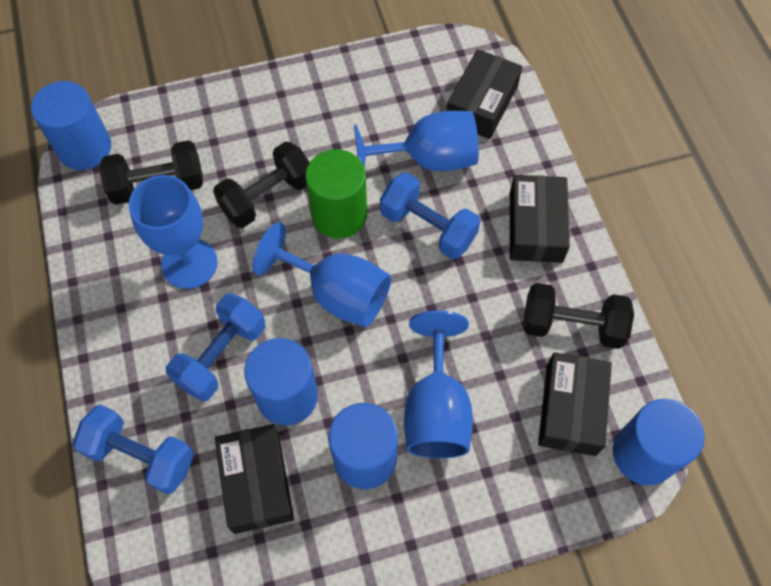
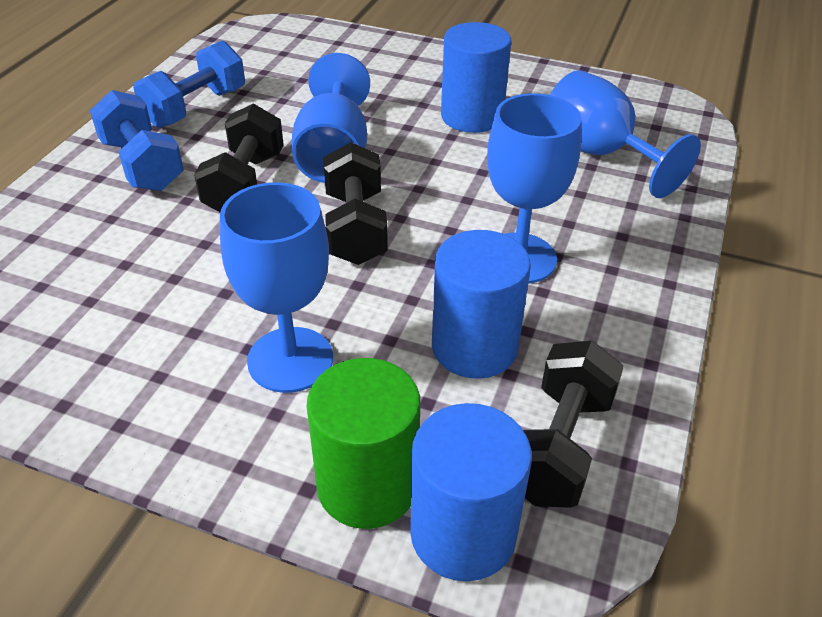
black box: [215,424,294,534] [446,49,522,139] [510,175,570,263] [538,352,612,456] = 4 -> none = 0
blue cylinder: [31,81,111,170] [244,338,318,426] [328,403,398,489] [613,399,705,486] = 4 -> [410,403,532,581] [432,230,531,379] [441,22,511,133] = 3
blue dumbbell: [73,404,194,494] [166,293,266,402] [380,172,480,259] = 3 -> [90,90,184,191] [133,40,245,128] = 2

